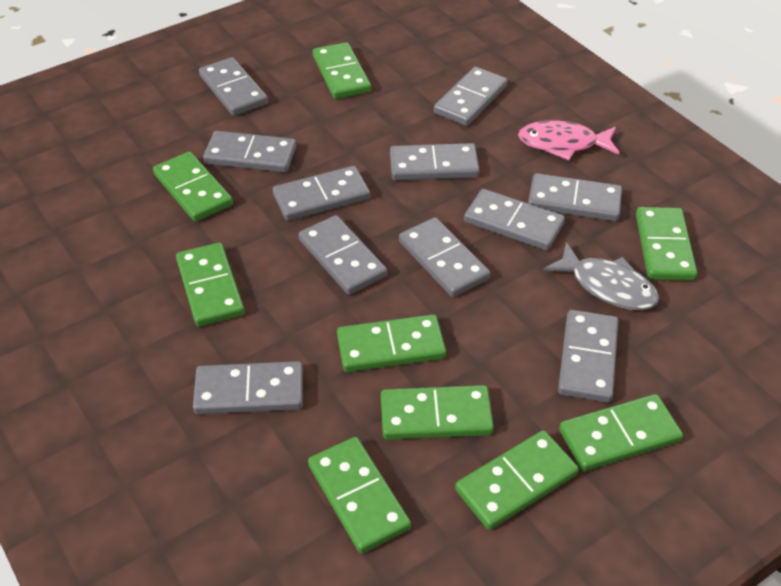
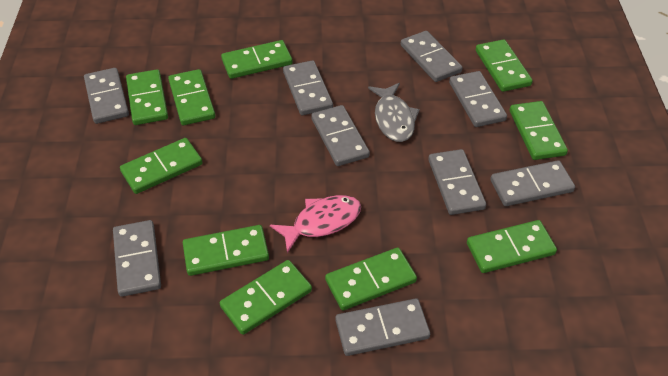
green domino: [153,152,233,222] [176,243,245,327] [308,437,411,554] [313,42,371,99] [337,314,446,372] [381,385,494,440] [455,430,579,530] [559,394,683,471] [636,207,697,281] = 9 -> [120,138,203,194] [126,69,168,125] [168,69,215,125] [183,225,269,276] [220,260,312,335] [221,40,292,79] [325,248,417,310] [467,220,557,273] [476,39,533,92] [510,101,568,160] = 10
grey domino: [193,361,303,414] [199,57,268,116] [203,131,296,173] [273,166,370,221] [299,215,387,295] [390,143,480,180] [399,217,490,297] [434,67,508,126] [464,189,565,250] [528,173,622,221] [558,310,618,403] = 11 -> [84,68,129,124] [113,220,161,297] [283,60,333,115] [311,105,370,166] [335,298,430,356] [401,31,462,82] [428,149,486,215] [449,71,507,127] [490,160,575,206] = 9

